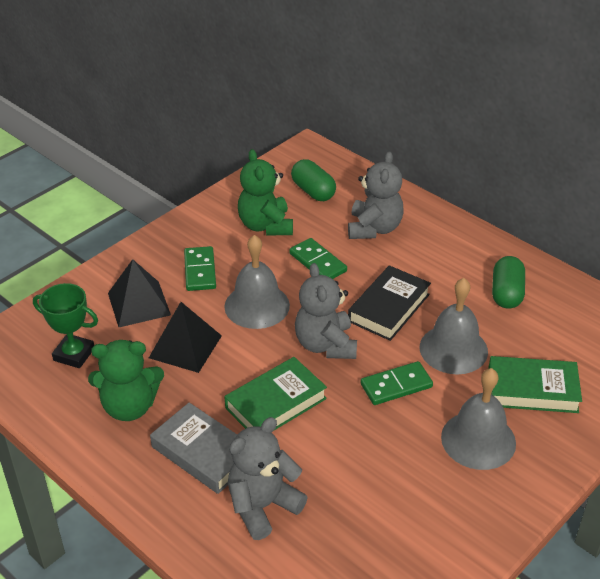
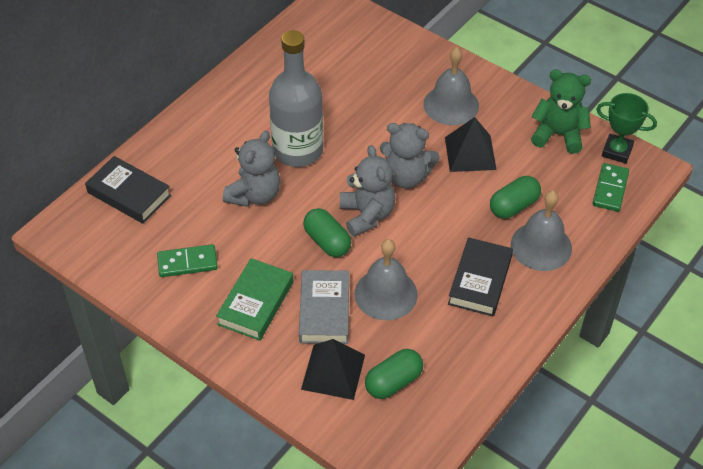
black book: [348,265,431,341] = 1 -> [85,156,171,224] [448,237,513,317] = 2
green book: [224,357,327,430] [488,356,582,413] = 2 -> [216,258,294,341] = 1
green capsule: [291,159,336,201] [492,256,525,309] = 2 -> [303,208,351,257] [365,349,423,399] [490,176,541,219] = 3
green domino: [184,246,216,291] [289,238,347,279] [360,361,433,405] = 3 -> [157,244,218,277] [592,163,629,212] = 2
green teddy bear: [88,340,164,421] [238,149,293,235] = 2 -> [531,70,591,154] = 1
grey bottle: none = 0 -> [269,30,323,167] = 1

